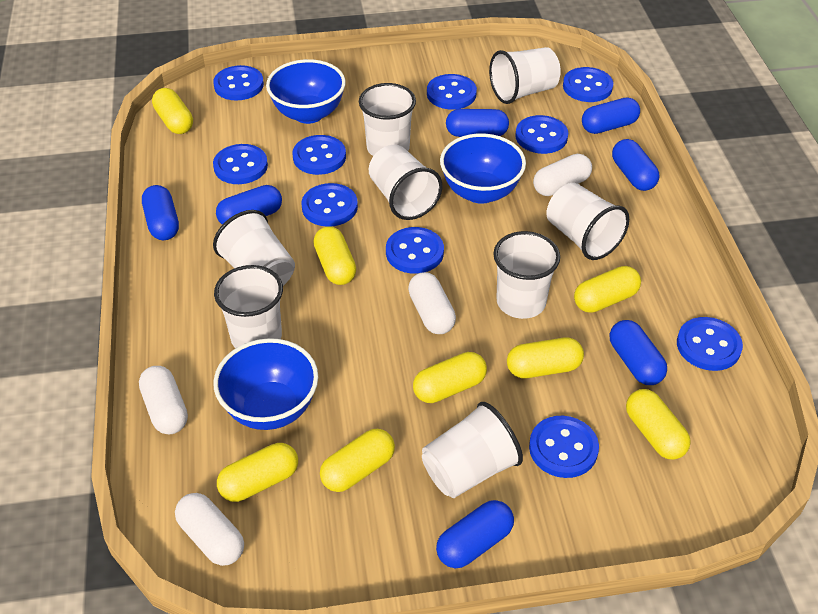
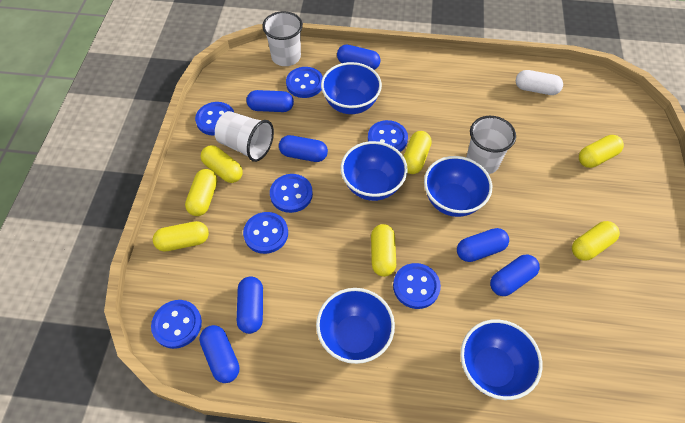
blue bowl: [214,338,318,430] [266,59,346,124] [440,133,526,204] = 3 -> [316,288,395,364] [321,62,382,114] [341,141,408,201] [424,156,492,217] [460,319,542,400] = 5
blue button: [213,65,264,101] [213,144,268,184] [292,135,346,175] [302,183,358,227] [386,227,444,274] [427,74,477,110] [515,115,568,154] [529,416,599,478] [563,67,613,102] [677,317,743,371] = 10 -> [151,300,202,349] [195,102,234,136] [243,212,288,254] [270,174,313,213] [286,67,323,98] [368,120,408,152] [393,263,441,309] = 7
white capsule: [139,366,188,434] [175,493,244,566] [408,272,456,334] [533,154,592,196] = 4 -> [516,70,563,95] = 1
white cup: [213,210,295,286] [214,265,283,348] [359,83,416,156] [369,145,442,220] [422,402,523,498] [489,47,561,104] [493,231,560,319] [546,183,629,260] = 8 -> [215,111,274,162] [262,11,303,66] [466,116,516,174] = 3
yellow capsule: [152,88,193,134] [217,443,298,502] [314,226,356,285] [320,429,395,492] [413,352,487,403] [507,338,584,378] [574,266,641,313] [626,389,691,460] = 8 -> [153,221,209,251] [185,169,218,216] [200,145,243,183] [371,224,396,277] [403,131,432,174] [572,221,620,261] [579,135,624,168] = 7

